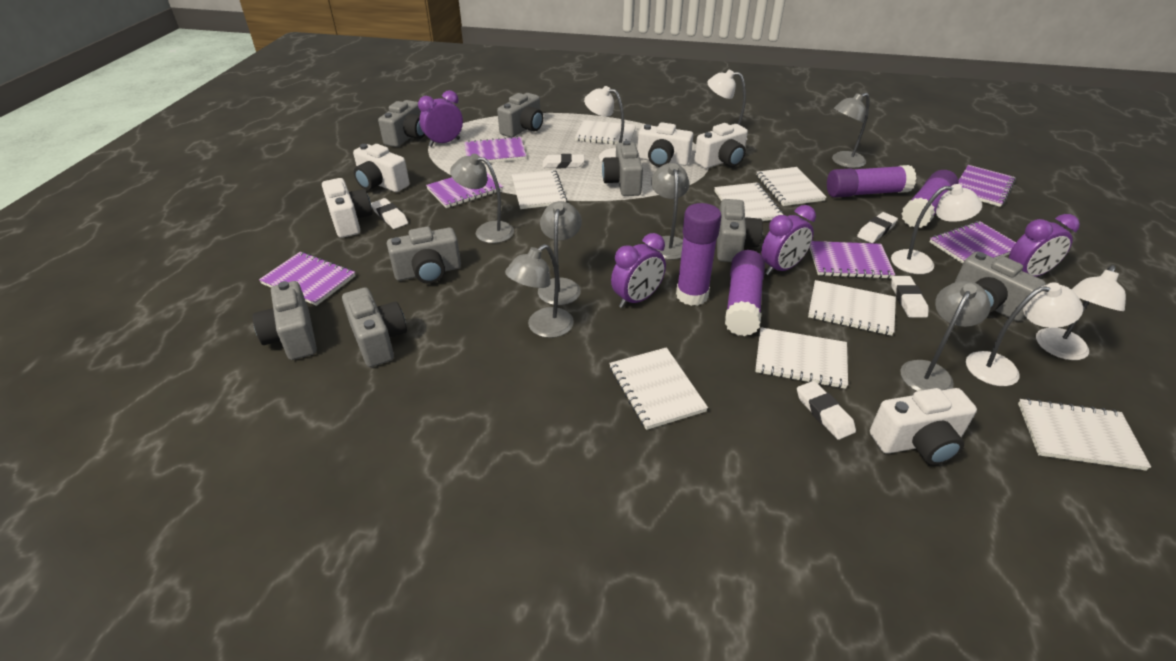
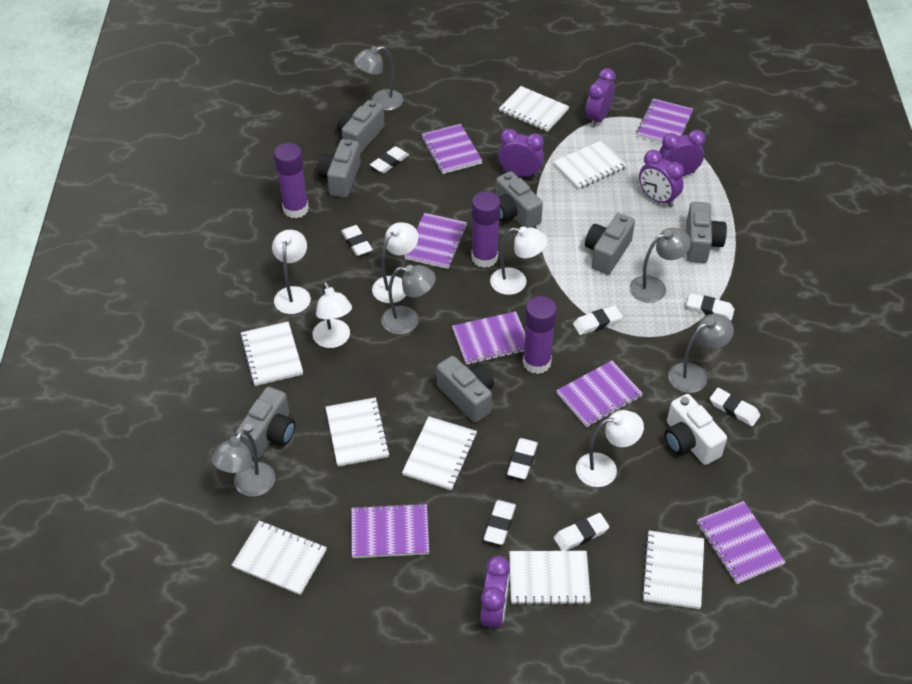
grey camera: [252,281,317,360] [342,288,407,367] [378,100,425,147] [387,227,461,284] [497,93,543,138] [602,141,643,196] [717,199,763,262] [954,251,1046,321] = 8 -> [236,387,295,459] [317,139,361,198] [338,100,385,154] [437,356,494,423] [496,171,543,228] [585,213,635,275] [686,202,727,263] = 7
grey lamp: [450,154,514,243] [505,244,574,338] [538,201,582,305] [651,163,689,260] [832,93,869,168] [900,281,991,391] = 6 -> [211,430,275,497] [354,46,403,111] [381,265,436,335] [630,228,691,303] [668,314,734,393] = 5
purple clock: [418,90,463,147] [611,233,666,308] [761,205,816,275] [1009,214,1080,277] = 4 -> [480,556,510,632] [498,129,544,178] [586,68,616,128] [639,150,684,207] [659,130,706,176] = 5
purple glue stick: [676,203,722,306] [725,250,765,336] [827,165,916,198] [901,170,959,228] = 4 -> [274,143,309,218] [471,191,501,268] [523,296,557,374] = 3
purple notebook: [259,252,356,306] [426,172,503,208] [464,136,526,163] [809,241,895,279] [930,221,1016,264] [958,165,1016,207] = 6 -> [351,503,429,558] [404,213,467,269] [421,124,483,174] [452,311,525,365] [556,360,643,427] [636,98,693,143] [697,501,785,584] = 7
white camera: [322,178,372,238] [353,144,410,192] [638,122,693,167] [694,123,748,169] [870,388,977,465] = 5 -> [664,394,727,465] = 1
white eraser: [371,198,408,229] [543,154,584,168] [797,381,856,440] [857,212,898,243] [891,276,929,318] = 5 -> [341,225,373,256] [370,146,409,173] [484,500,516,545] [507,438,538,479] [554,513,609,551] [573,306,622,335] [687,293,735,321] [710,388,760,426] = 8

